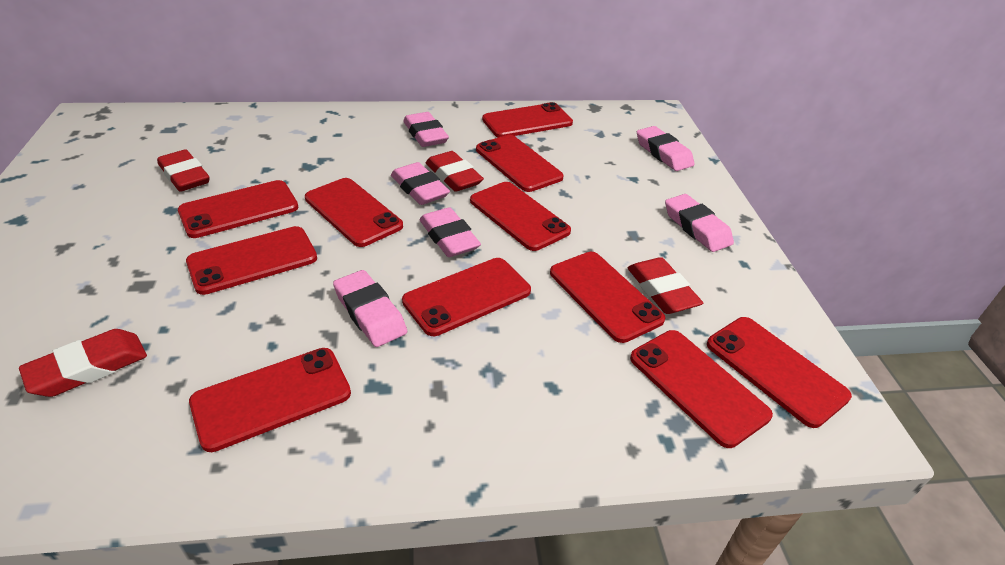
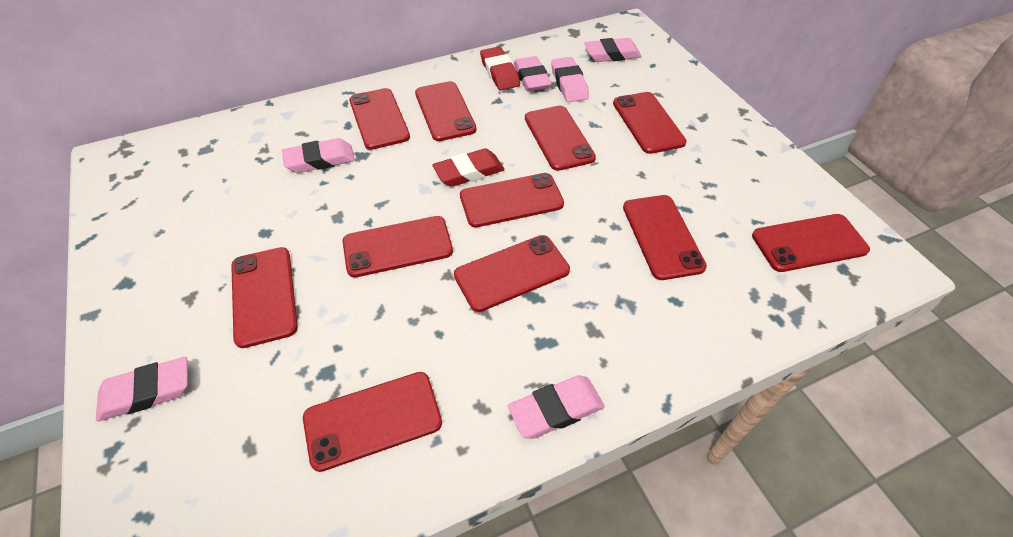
red eraser: [19,329,147,397] [157,149,210,192] [426,151,484,192] [627,257,703,314] = 4 -> [433,148,505,187] [480,46,520,90] = 2

